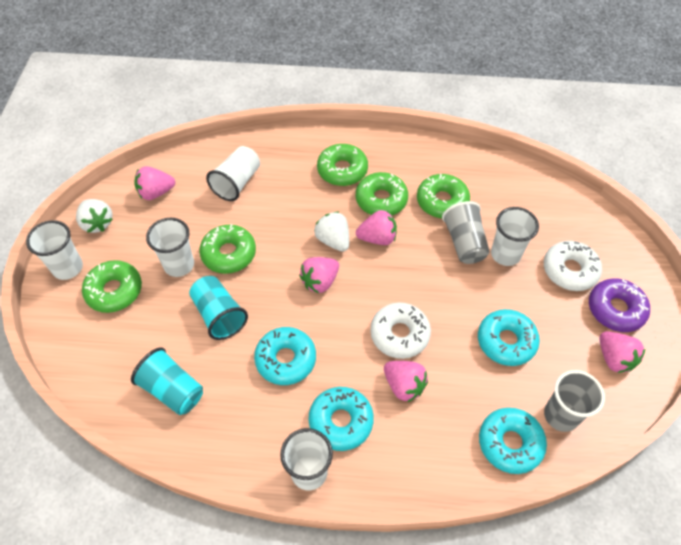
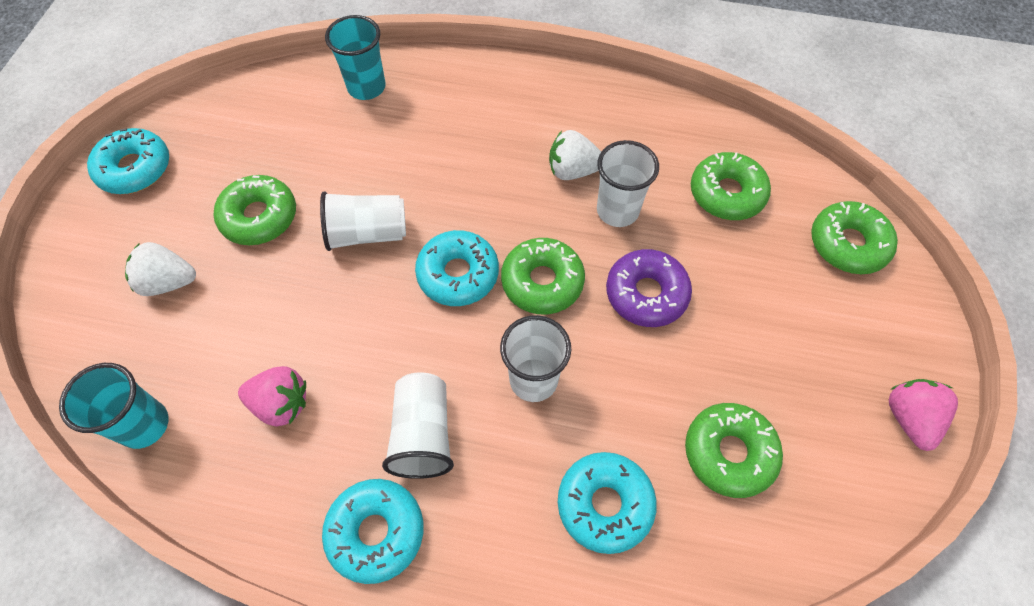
grey cup: [442,201,490,264] [544,370,605,432] = 2 -> none = 0
pink strawberry: [134,166,175,200] [299,257,339,293] [356,210,397,245] [384,361,428,402] [600,331,646,373] = 5 -> [238,366,306,427] [889,379,958,451] = 2
white cup: [26,220,83,280] [146,218,194,277] [206,146,260,201] [280,428,333,491] [491,207,539,266] = 5 -> [320,191,406,251] [382,372,454,479] [500,315,571,402] [597,140,659,227] = 4
white donut: [370,303,431,359] [544,241,602,291] = 2 -> none = 0

